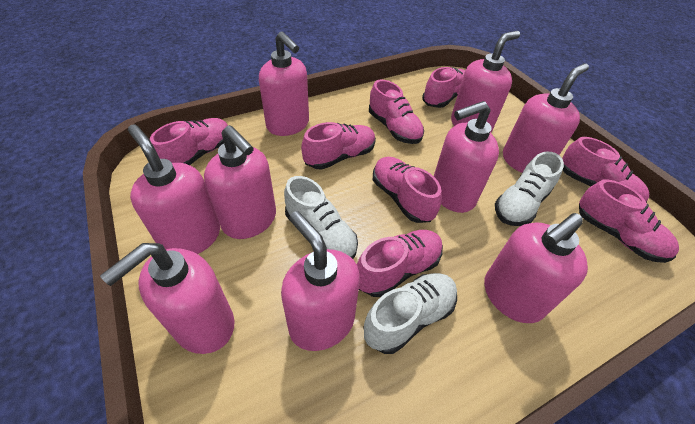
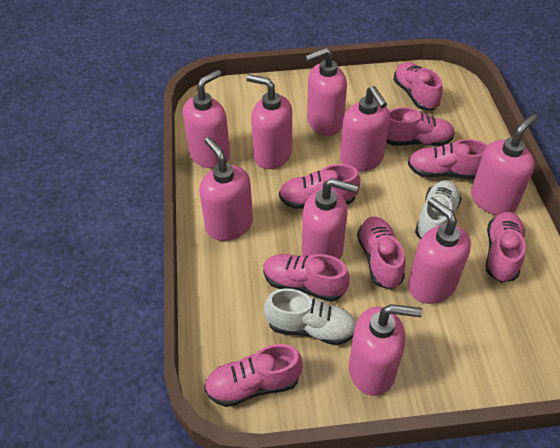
white shoe: [284,176,358,259] [364,273,457,354] [495,152,564,226] = 3 -> [264,288,356,345] [415,180,462,239] = 2

